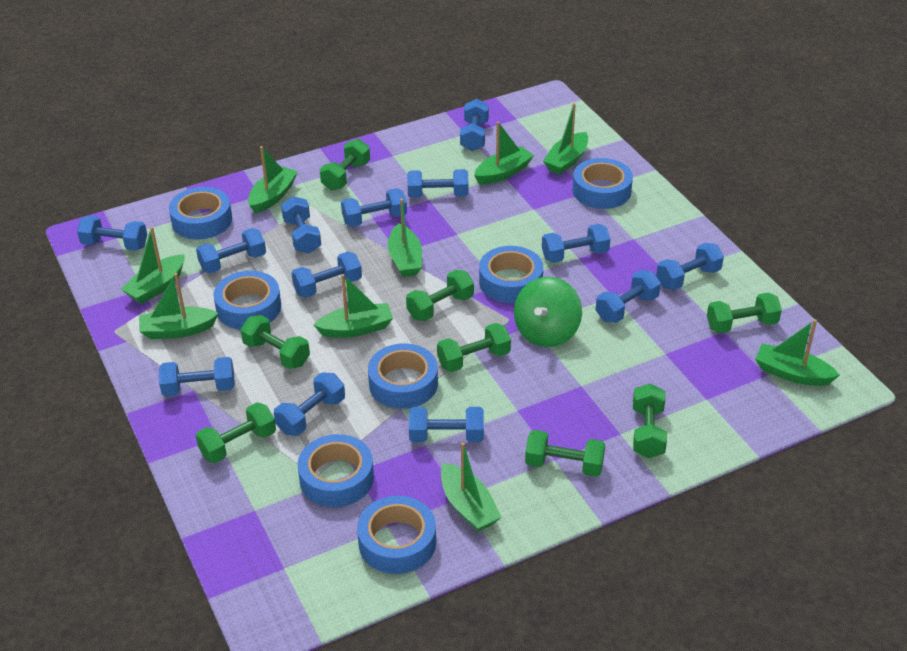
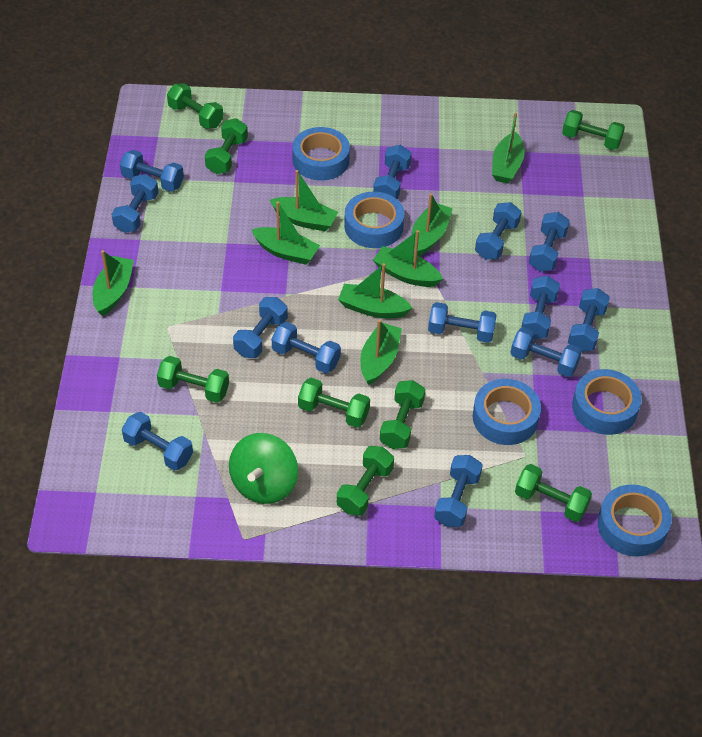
blue tape: [169,187,232,240] [213,271,281,330] [297,434,374,507] [357,496,436,574] [368,343,438,409] [479,246,543,303] [572,158,633,209] = 7 -> [292,127,350,181] [344,191,404,248] [473,379,541,445] [572,369,642,435] [598,484,672,557] = 5
green boat: [121,227,185,304] [139,273,219,339] [248,146,298,213] [314,274,393,338] [388,199,422,277] [441,442,502,532] [474,122,534,185] [543,103,588,175] [755,319,840,386] = 9 -> [93,250,134,316] [251,201,320,265] [270,170,338,232] [338,263,412,318] [360,320,402,385] [373,230,443,287] [411,193,453,256] [492,113,525,183] = 8

